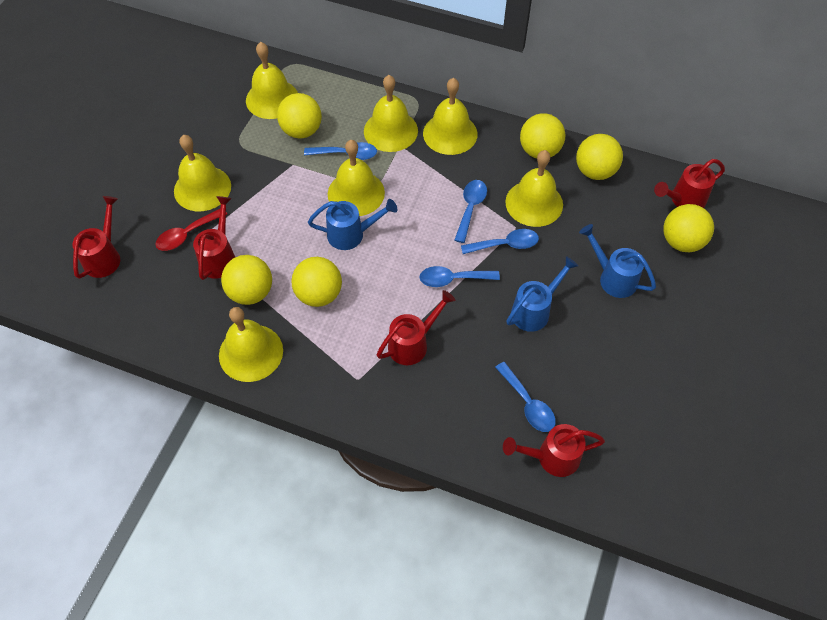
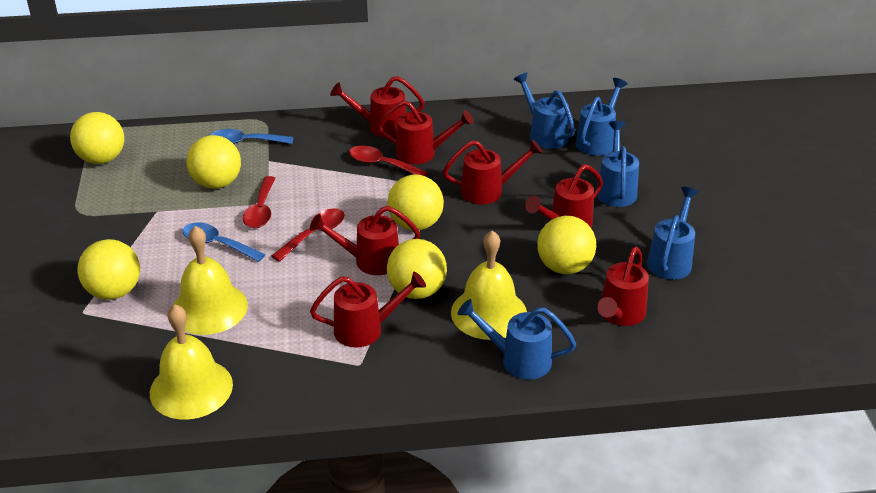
blue spoon: [304,142,377,160] [419,266,500,287] [454,180,487,243] [461,229,539,254] [495,362,556,432] = 5 -> [182,222,266,262] [211,129,294,144] = 2
blue watering can: [308,199,398,250] [506,256,578,332] [579,224,656,298] = 3 -> [458,299,576,379] [513,72,575,149] [576,78,628,156] [597,121,639,207] [647,187,699,280] = 5
red spoon: [156,209,227,251] = 1 -> [243,176,276,228] [272,208,345,262] [349,146,428,176] = 3
red watering can: [72,196,120,279] [193,196,235,280] [377,290,456,365] [503,424,605,477] [654,159,725,208] = 5 -> [310,206,420,275] [310,272,426,347] [330,76,425,138] [377,101,474,164] [443,140,543,205] [525,164,603,228] [597,247,649,326] = 7
yellow bell: [174,135,231,211] [219,307,283,382] [246,42,298,119] [328,140,385,216] [364,75,418,152] [423,78,477,155] [505,150,563,227] = 7 -> [150,304,233,419] [173,226,248,335] [451,230,527,340] = 3

